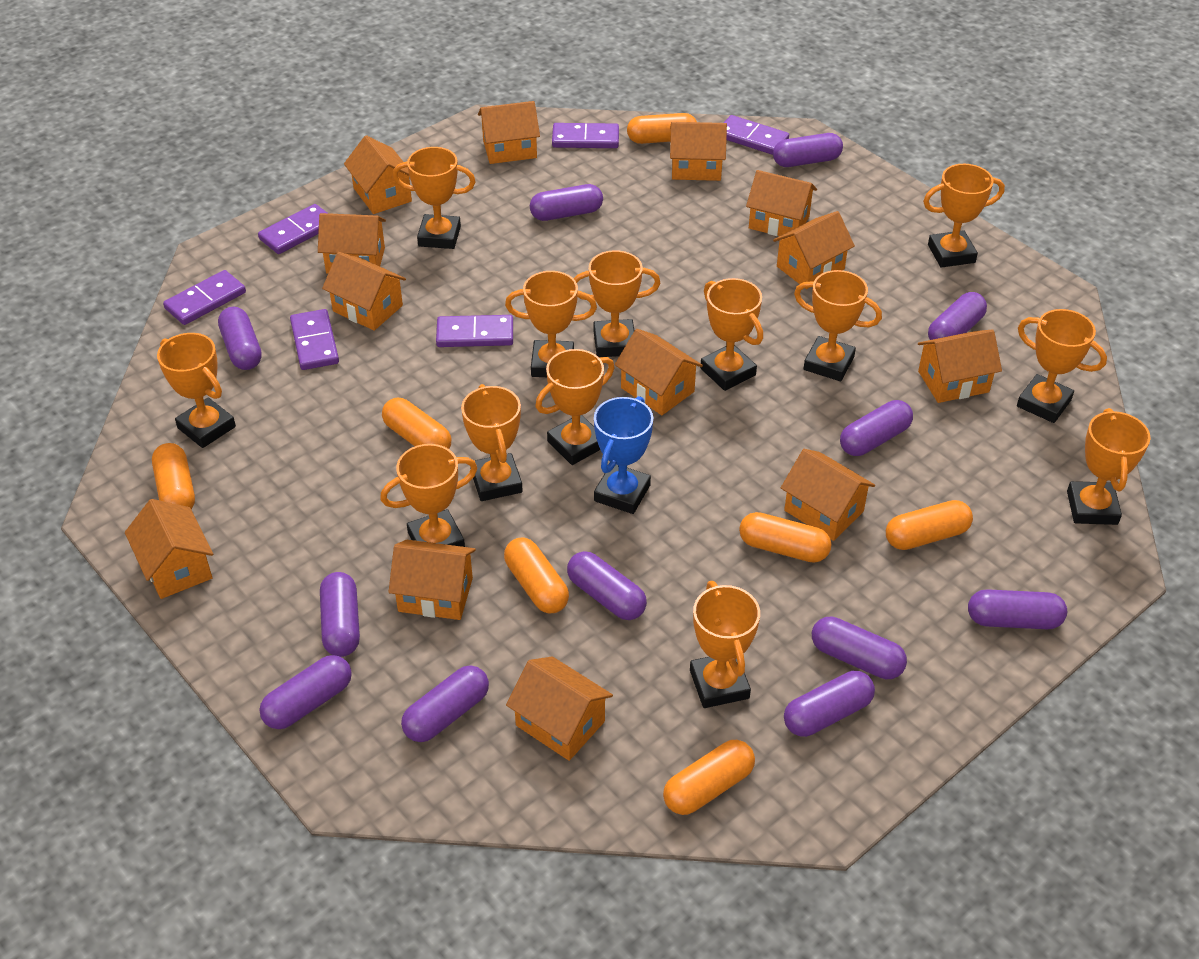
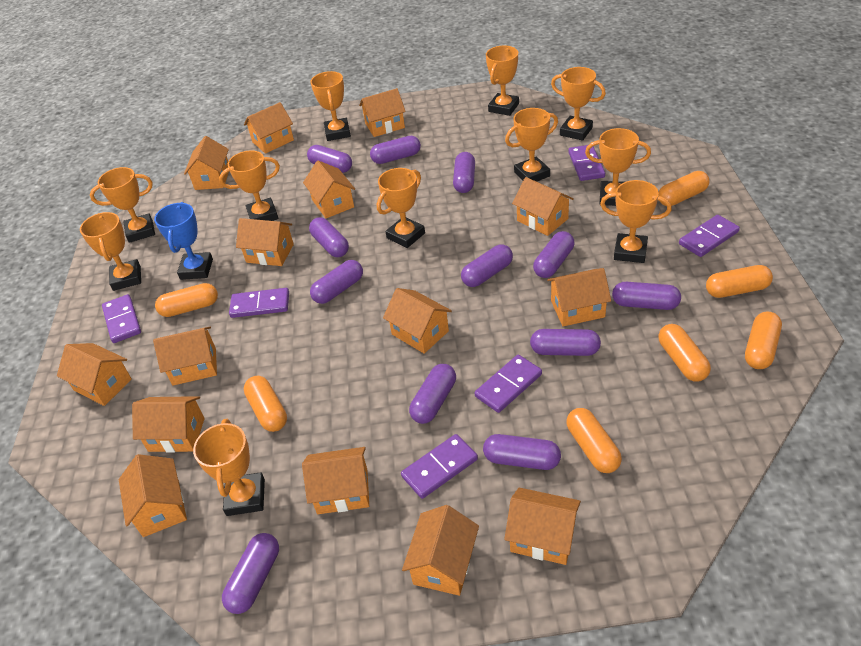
orange house: [125,499,213,599] [318,213,386,273] [322,252,406,331] [344,135,412,214] [389,540,476,620] [478,101,540,164] [506,656,613,761] [615,329,703,415] [670,122,727,181] [746,170,817,236] [773,211,855,289] [781,449,875,541] [918,329,1002,403] = 13 -> [57,343,132,406] [119,454,187,537] [132,396,205,453] [153,327,217,385] [184,136,229,190] [236,218,294,266] [244,102,294,154] [302,447,369,514] [303,161,355,218] [359,88,406,137] [383,288,452,354] [402,505,479,596] [504,488,581,565] [512,177,574,236] [547,268,611,326] = 15
orange trophy: [157,333,236,448] [380,444,478,547] [393,147,476,249] [461,384,523,501] [505,271,597,377] [535,349,614,465] [574,250,661,357] [690,581,760,708] [700,278,763,391] [794,270,882,381] [923,164,1005,268] [1017,309,1107,423] [1067,408,1151,525] = 13 -> [80,212,141,291] [90,167,155,243] [193,419,265,516] [219,150,280,221] [310,71,351,141] [377,168,425,248] [486,46,519,116] [505,108,558,182] [551,67,606,141] [585,128,651,206] [600,180,672,263] = 11

